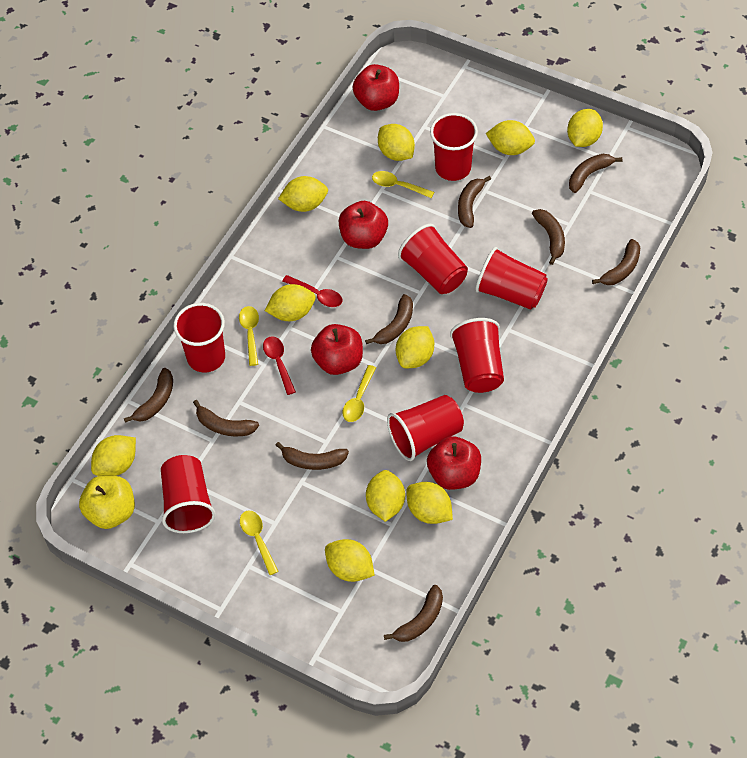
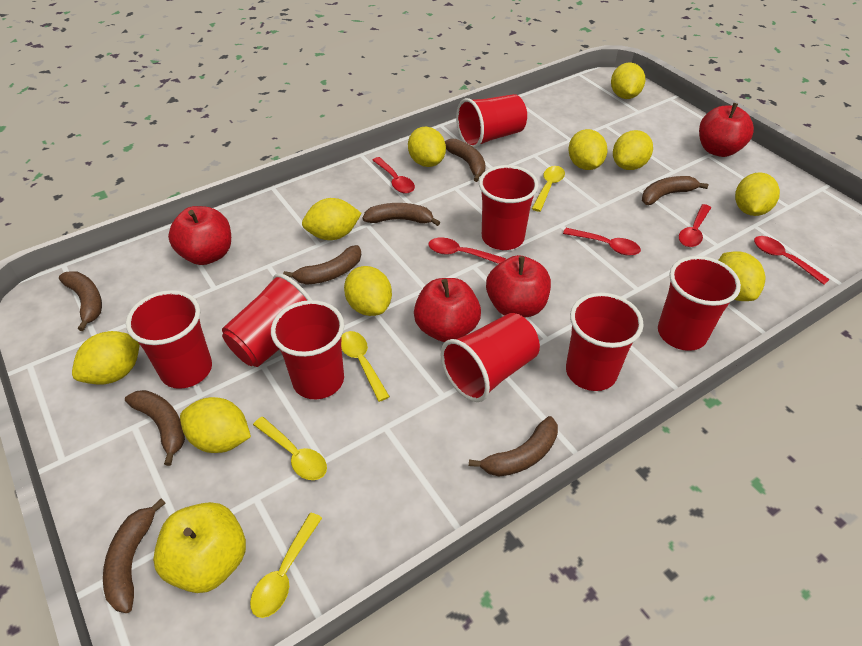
brown banana: [124,368,173,423] [193,400,259,436] [276,442,349,470] [365,294,413,344] [384,585,443,642] [458,176,491,228] [532,209,565,265] [569,154,622,193] [592,239,641,285] = 9 -> [59,271,102,331] [103,498,166,613] [125,390,185,466] [283,245,361,285] [362,203,440,226] [445,139,486,182] [469,416,558,477] [642,176,708,205] = 8
red cup: [161,455,216,533] [173,303,225,372] [387,395,464,461] [398,224,468,294] [430,113,478,181] [450,318,504,393] [475,247,548,310] = 7 -> [126,290,212,389] [222,273,312,367] [271,300,344,399] [441,313,540,402] [456,94,527,148] [479,165,539,250] [566,293,644,391] [658,256,741,351] = 8
red spoon: [263,336,296,395] [282,275,343,307] = 2 -> [373,157,415,194] [428,237,506,264] [563,228,641,256] [679,204,711,247] [754,236,830,285] = 5

